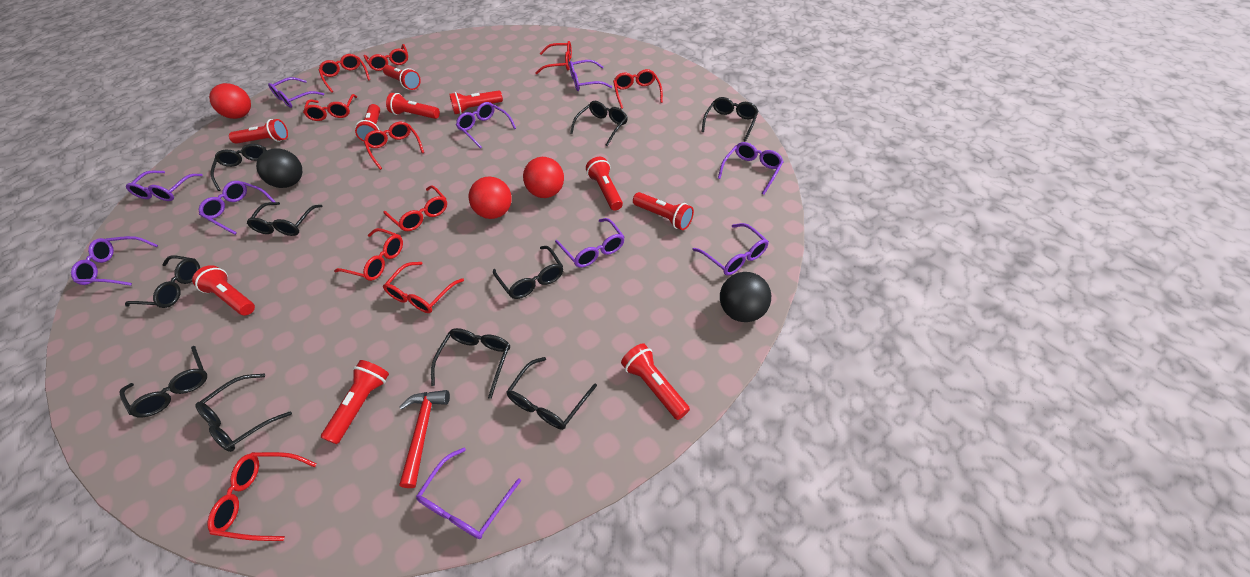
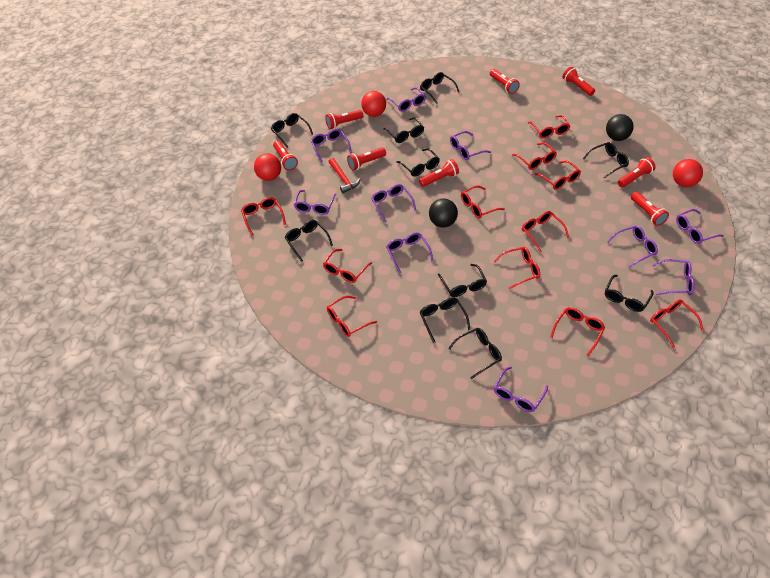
red flashlight: [192,265,255,315] [229,119,288,144] [321,360,389,444] [355,104,380,142] [383,65,421,90] [386,93,440,119] [449,90,503,114] [586,157,623,210] [621,343,690,420] [633,192,694,230] = 10 -> [273,141,298,170] [325,110,363,129] [347,148,386,170] [419,159,459,187] [490,69,520,94] [562,67,595,96] [618,157,656,187] [631,192,669,226] = 8
red glasses: [208,452,317,541] [303,94,357,121] [319,54,370,93] [334,228,403,281] [364,44,408,71] [364,122,424,170] [383,185,447,231] [383,262,464,313] [535,41,572,74] [613,69,663,109] = 10 -> [241,197,286,235] [323,249,372,283] [327,296,377,337] [461,186,505,219] [493,247,540,289] [512,142,557,170] [522,211,569,252] [528,115,570,139] [534,160,581,190] [550,307,605,356] [650,299,703,348] = 11

